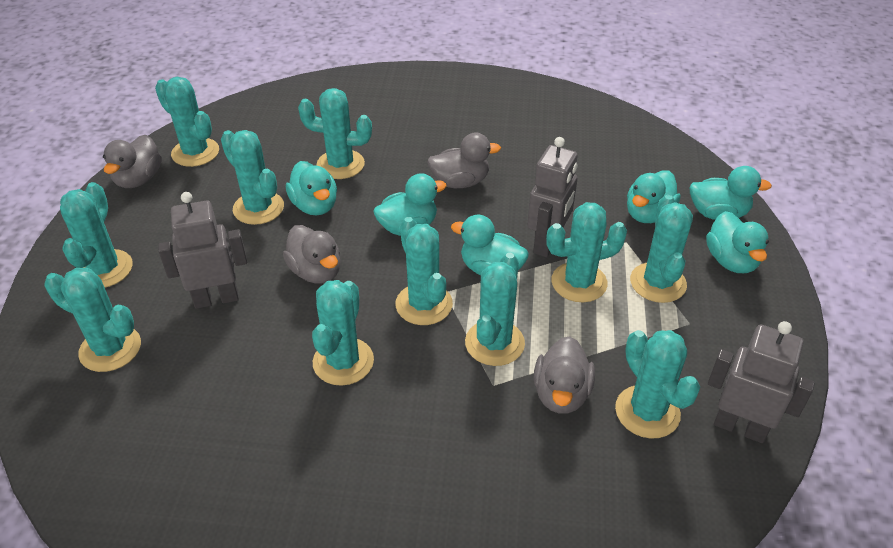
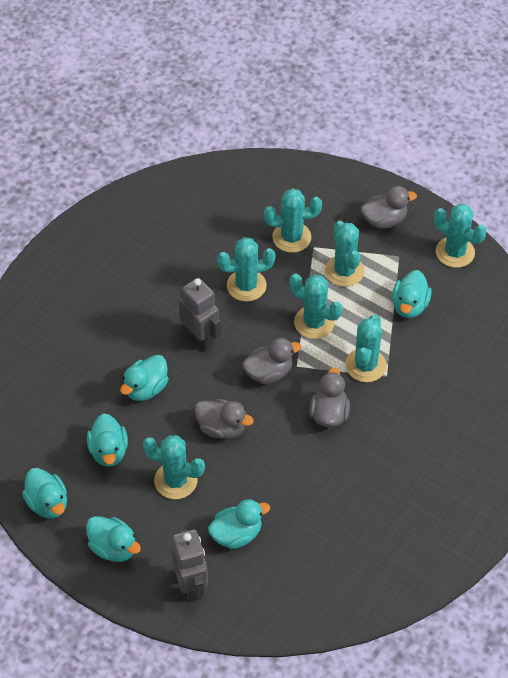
grey robot: [158,192,247,309] [527,137,578,257] [708,321,815,443] = 3 -> [171,530,208,602] [179,278,221,351] = 2
turquoise cactus: [44,268,141,372] [60,182,133,287] [155,77,219,167] [221,130,284,225] [298,88,372,179] [312,280,374,386] [396,217,453,325] [465,253,525,366] [546,202,627,302] [615,330,700,439] [630,195,693,303] = 11 -> [143,435,205,499] [217,237,276,302] [264,188,322,253] [290,274,343,339] [325,221,365,287] [345,315,387,382] [434,203,487,268] = 7

